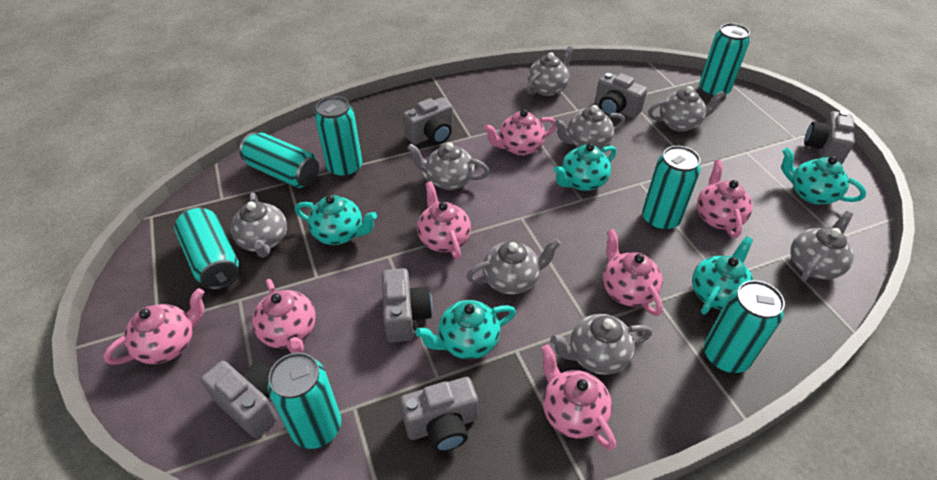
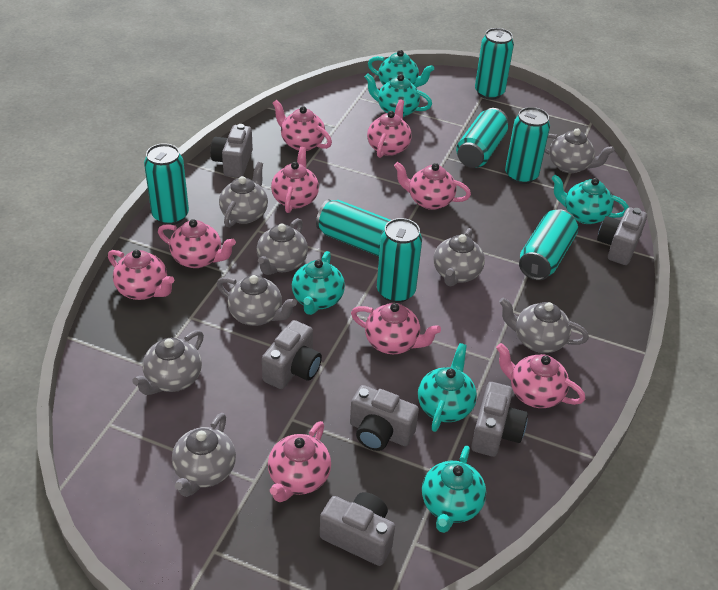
pink teapot: [103,288,204,365] [252,279,316,353] [417,181,471,260] [484,109,557,156] [542,344,616,450] [603,229,663,316] [697,160,753,238] = 7 -> [108,250,174,300] [158,219,236,268] [268,421,331,502] [271,147,319,213] [273,100,332,151] [351,303,441,354] [367,99,412,158] [394,162,471,210] [496,343,585,408] = 9
turquoise teapot: [295,195,377,245] [415,300,516,359] [554,143,617,191] [692,236,754,315] [782,147,866,204] = 5 -> [292,251,345,315] [365,74,432,117] [368,50,434,87] [418,343,477,432] [422,446,486,533] [551,175,629,224] = 6

